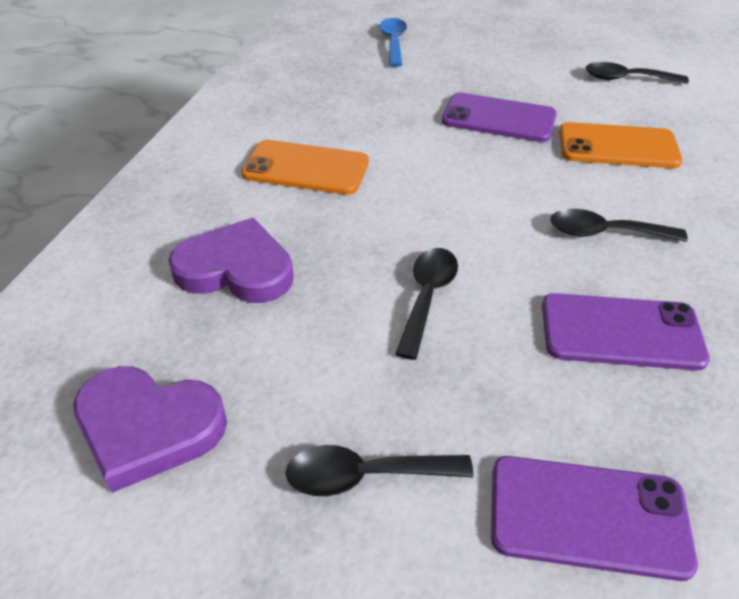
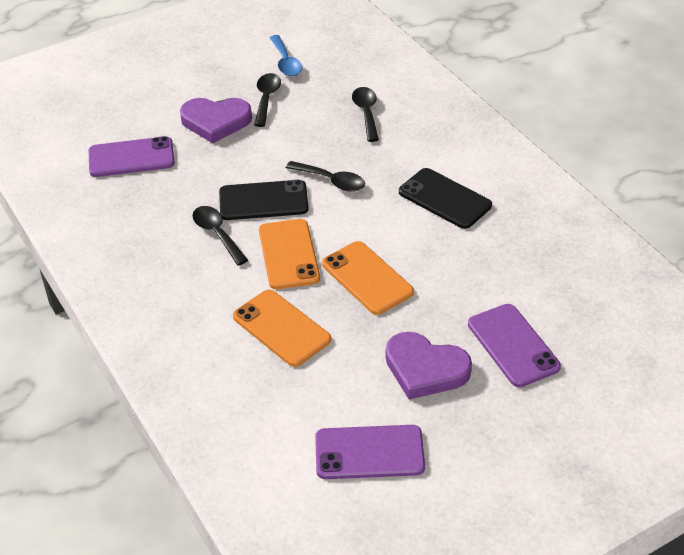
black phone: none = 0 -> [219,180,309,220] [399,168,492,229] = 2
orange phone: [241,140,369,195] [559,122,683,168] = 2 -> [233,290,331,367] [259,219,320,289] [322,241,414,315] = 3

